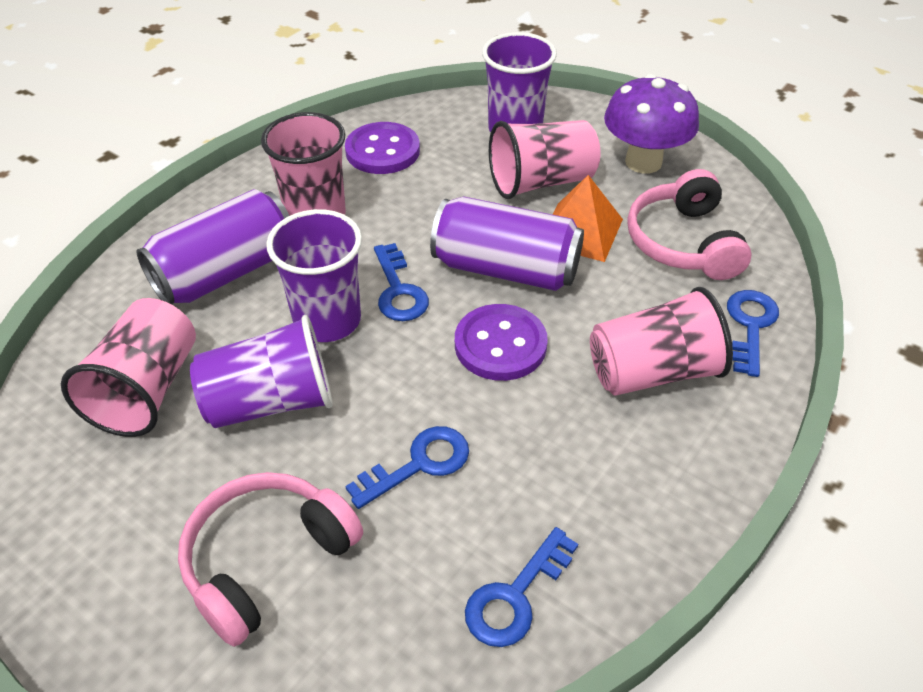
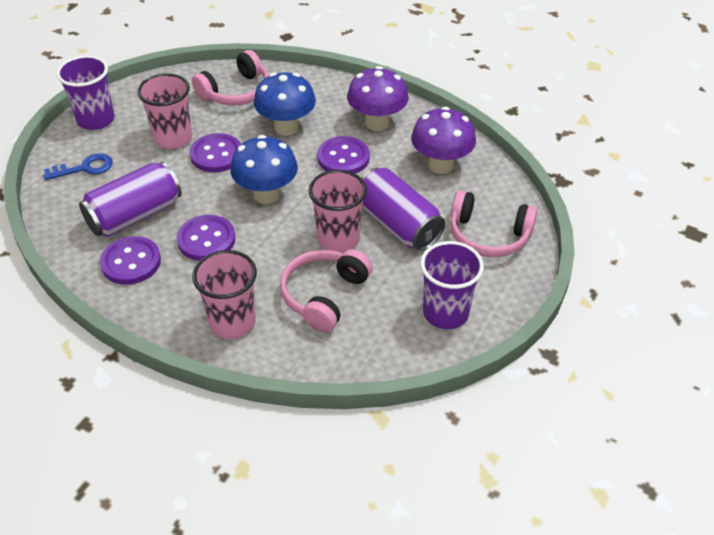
blue key: [345,426,469,509] [374,243,429,321] [465,527,578,647] [727,290,779,377] = 4 -> [44,153,113,180] = 1
blue mushroom: none = 0 -> [230,135,298,204] [254,72,316,136] = 2
orange pyramid: [553,175,623,262] = 1 -> none = 0
pink cup: [61,298,196,437] [261,112,346,216] [489,120,600,199] [590,287,733,396] = 4 -> [137,73,192,149] [192,250,257,339] [308,170,367,253] = 3
pink headphones: [178,472,363,647] [627,169,752,280] = 2 -> [192,50,269,106] [280,249,372,332] [450,190,538,257] = 3
purple button: [345,122,420,174] [455,304,548,381] = 2 -> [100,236,161,285] [177,215,235,261] [190,133,241,172] [317,136,370,174] = 4
purple cup: [190,315,332,428] [266,209,362,342] [482,32,557,132] = 3 -> [56,55,114,130] [420,241,484,329] = 2
purple mushroom: [604,74,699,174] = 1 -> [347,66,409,131] [411,107,476,174] = 2

